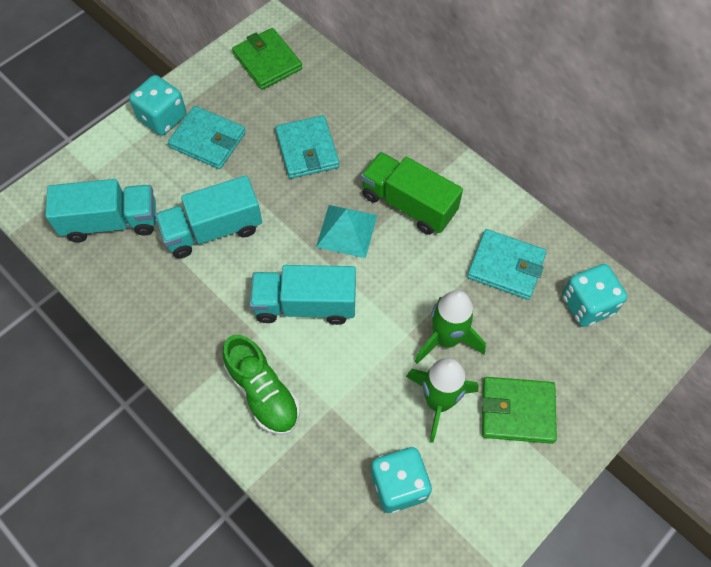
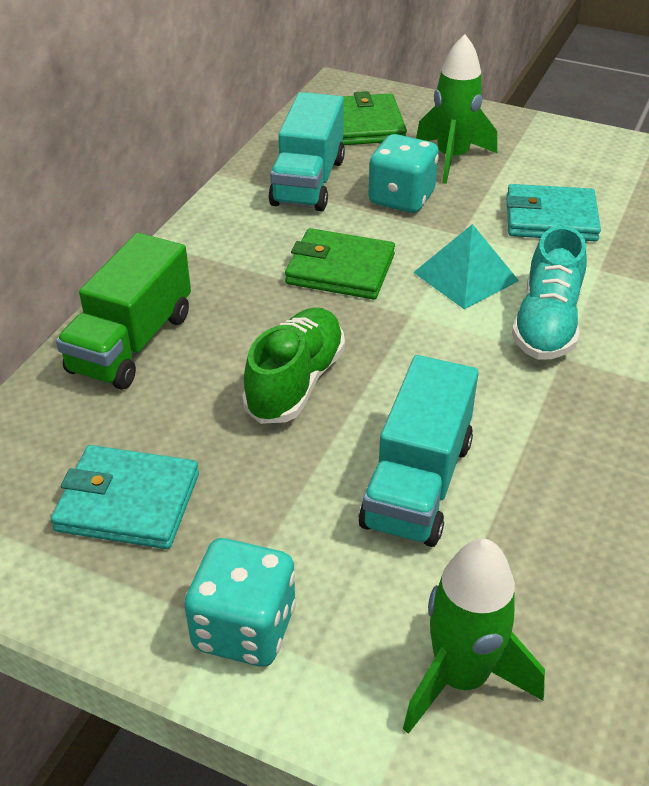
turquoise dice: [129,75,187,135] [371,447,432,513] [562,264,627,327] = 3 -> [184,538,296,667] [368,134,439,213] = 2
turquoise shoe: none = 0 -> [512,226,587,360] = 1
turquoise truck: [45,179,156,242] [155,175,262,258] [250,265,356,325] = 3 -> [268,92,345,211] [359,355,478,547] = 2
turquoise wallet: [168,106,246,169] [275,115,339,179] [467,229,547,300] = 3 -> [51,445,199,549] [507,184,601,241] = 2

